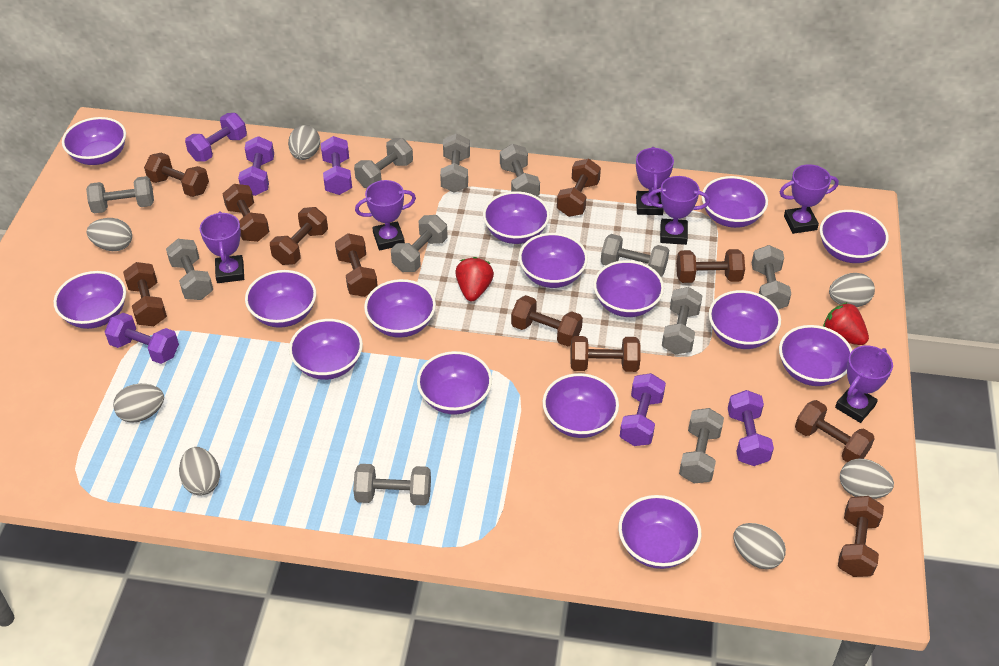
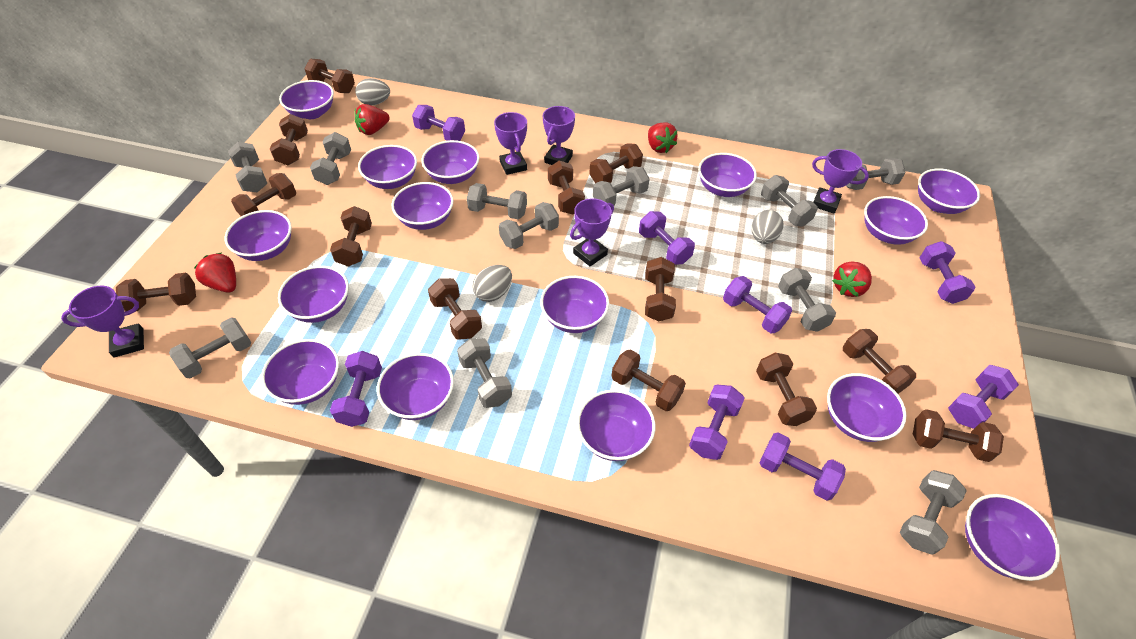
brown dumbbell: [123,262,167,326] [144,153,209,197] [223,184,269,242] [270,207,328,265] [335,233,378,297] [511,295,583,346] [557,159,601,217] [571,336,641,372] [676,249,745,283] [795,400,875,462] [838,496,884,577] = 11 -> [116,273,196,311] [231,173,296,216] [270,114,308,165] [304,59,355,93] [330,206,372,267] [428,278,482,340] [548,160,585,214] [589,143,643,183] [612,349,686,411] [645,257,676,322] [756,353,817,426] [843,329,916,394] [913,409,1004,462] = 13
grey egg: [87,218,132,251] [113,384,164,423] [179,447,220,496] [288,125,320,160] [734,523,786,569] [829,273,875,307] [840,459,894,499] = 7 -> [355,78,390,105] [472,265,512,302] [752,210,783,244] = 3
purple dumbbell: [105,313,179,364] [185,113,247,162] [238,136,274,196] [321,136,352,195] [620,373,666,446] [728,390,774,466] = 6 -> [330,351,382,427] [412,105,465,141] [639,211,695,264] [689,385,745,460] [723,276,792,333] [759,432,846,501] [920,241,976,304] [948,365,1019,429] = 8
purple trophy: [200,211,244,283] [355,180,416,250] [636,147,674,215] [647,176,710,245] [780,164,839,234] [835,345,893,423] = 6 -> [61,286,144,358] [494,112,527,175] [543,106,575,165] [570,198,614,266] [812,149,869,214] = 5
red strawberry: [455,257,494,301] [823,302,869,345] = 2 -> [194,252,236,293] [354,104,390,135] [648,122,678,153] [832,261,872,297] = 4

